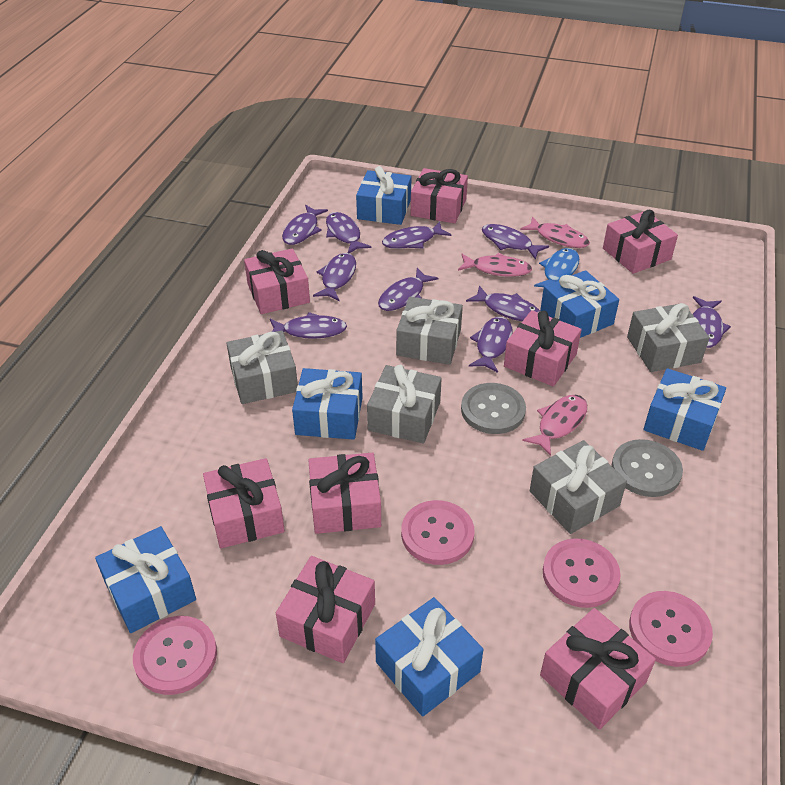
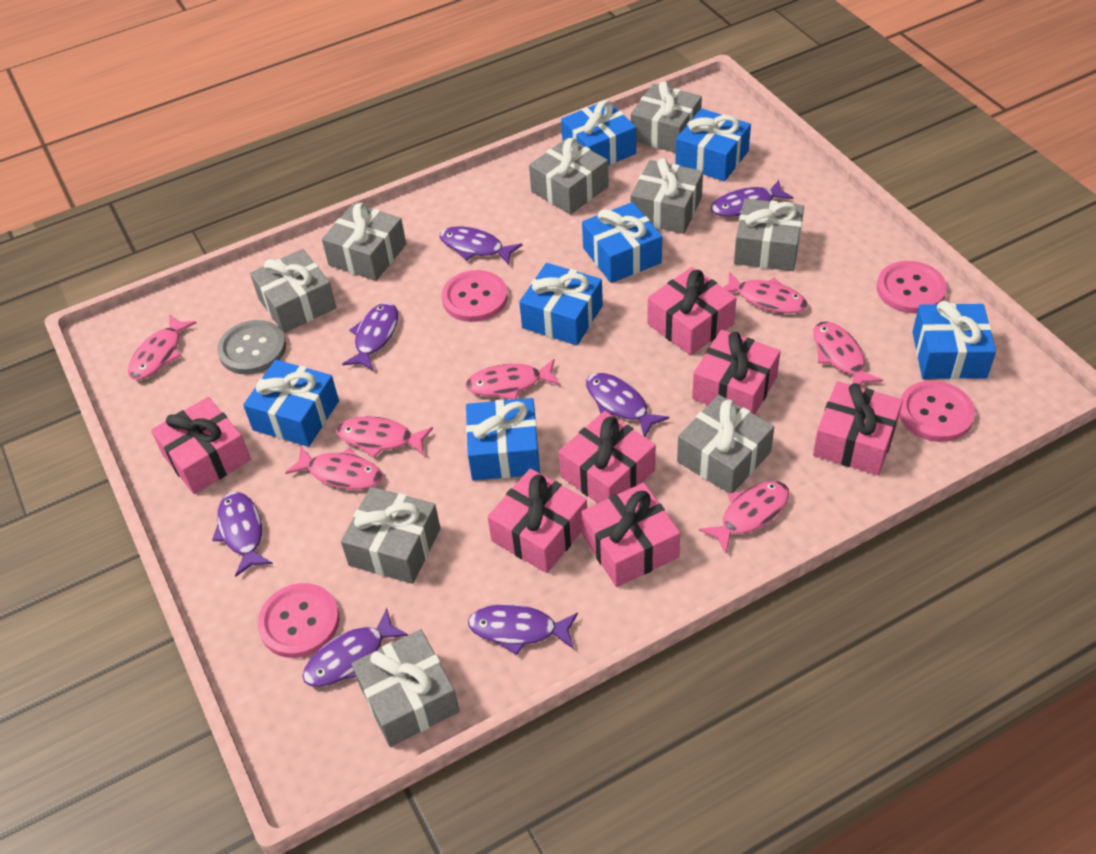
blue fish: [534,248,579,287] = 1 -> none = 0
blue gift: [95,526,196,633] [292,368,363,440] [356,166,411,225] [375,597,484,717] [540,270,619,338] [644,368,726,451] = 6 -> [243,360,339,447] [466,398,540,481] [519,263,603,345] [561,100,636,165] [582,202,662,283] [675,108,751,181] [912,301,996,379] = 7
grey button: [461,383,526,434] [612,439,683,497] = 2 -> [217,320,286,375] = 1
grey gift: [227,330,298,404] [367,365,442,444] [396,297,463,365] [530,440,627,534] [627,303,710,372] = 5 -> [250,249,336,333] [322,203,406,281] [341,487,440,584] [352,629,459,747] [529,138,609,215] [631,81,702,153] [631,158,703,234] [677,395,774,493] [734,199,804,271] = 9
pink fish: [458,253,532,277] [520,217,590,248] [523,395,587,456] = 3 -> [128,314,197,380] [285,446,382,490] [336,416,433,458] [465,359,560,400] [699,481,789,554] [723,272,808,313] [813,321,883,385] = 7
pink gift: [203,458,285,549] [244,249,310,314] [276,556,375,663] [308,453,381,534] [411,168,468,224] [504,310,582,387] [540,608,656,730] [603,210,678,274] = 8 -> [151,397,251,494] [488,469,587,573] [558,411,656,503] [581,483,680,587] [647,267,737,356] [692,330,781,415] [813,381,903,475] = 7
purple fish: [270,312,347,339] [282,205,328,245] [313,253,356,301] [326,212,371,253] [378,268,439,311] [382,221,451,249] [466,285,540,321] [469,317,513,373] [482,224,549,260] [693,296,731,348] = 10 -> [212,492,273,577] [303,608,408,687] [342,303,398,370] [439,226,522,265] [468,604,578,655] [586,373,669,437] [711,180,794,217] = 7

